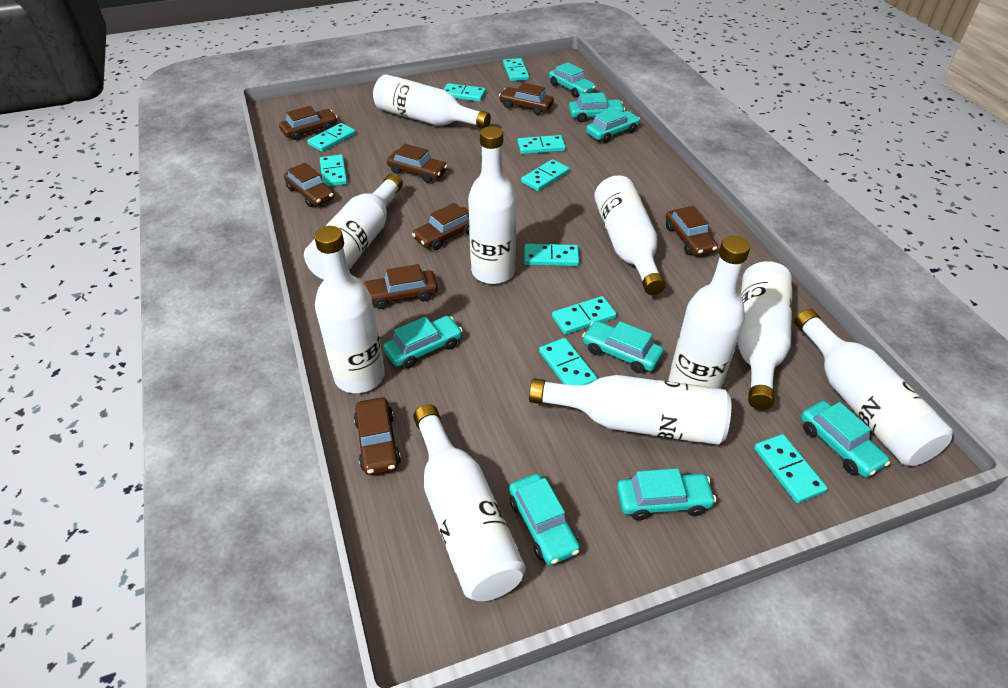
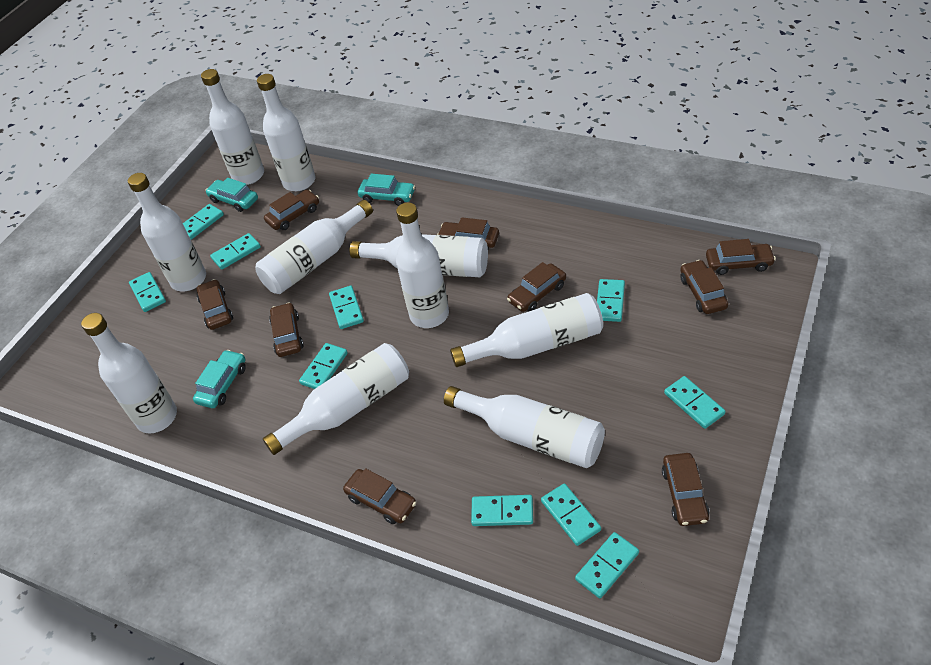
brown car: [279,106,338,140] [284,162,334,207] [354,397,401,475] [364,264,438,309] [387,144,447,183] [412,203,469,250] [499,83,554,115] [666,206,718,256] = 8 -> [197,279,233,330] [264,190,319,230] [269,303,304,357] [343,468,416,524] [437,217,499,249] [507,262,566,312] [662,453,710,526] [680,260,728,314] [706,239,776,275] = 9
turquoise car: [383,316,463,368] [509,474,580,565] [549,62,596,98] [569,93,625,122] [582,321,664,373] [586,108,640,143] [617,468,716,520] [801,401,890,477] = 8 -> [193,350,246,408] [205,178,258,212] [358,174,415,206] = 3

